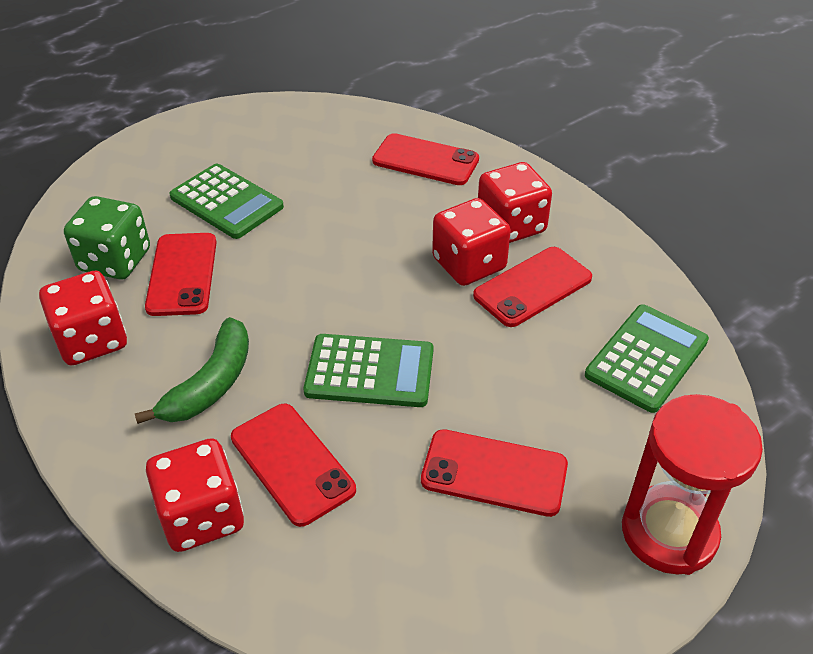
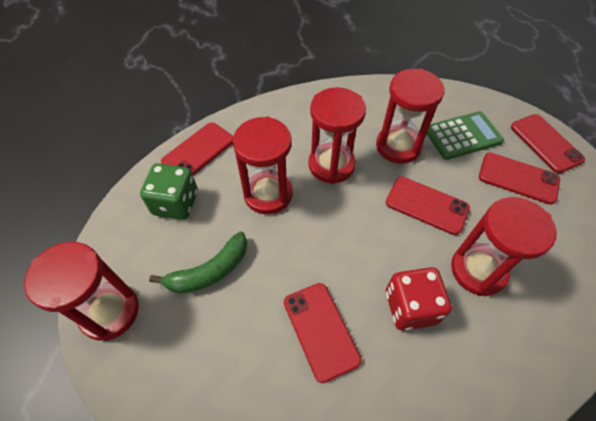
green calculator: [169,163,284,239] [303,334,434,407] [585,304,709,413] = 3 -> [427,111,504,160] = 1
red dice: [39,271,127,365] [146,438,244,552] [432,198,511,286] [478,162,552,243] = 4 -> [386,267,452,330] = 1
red hourglass: [622,394,763,575] = 1 -> [24,242,139,341] [233,116,293,214] [308,87,366,184] [376,68,444,164] [451,197,556,296] = 5

